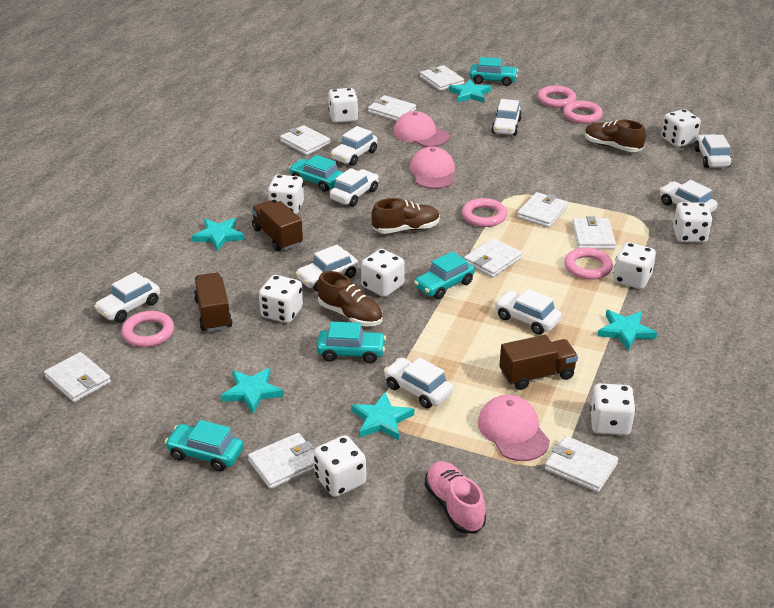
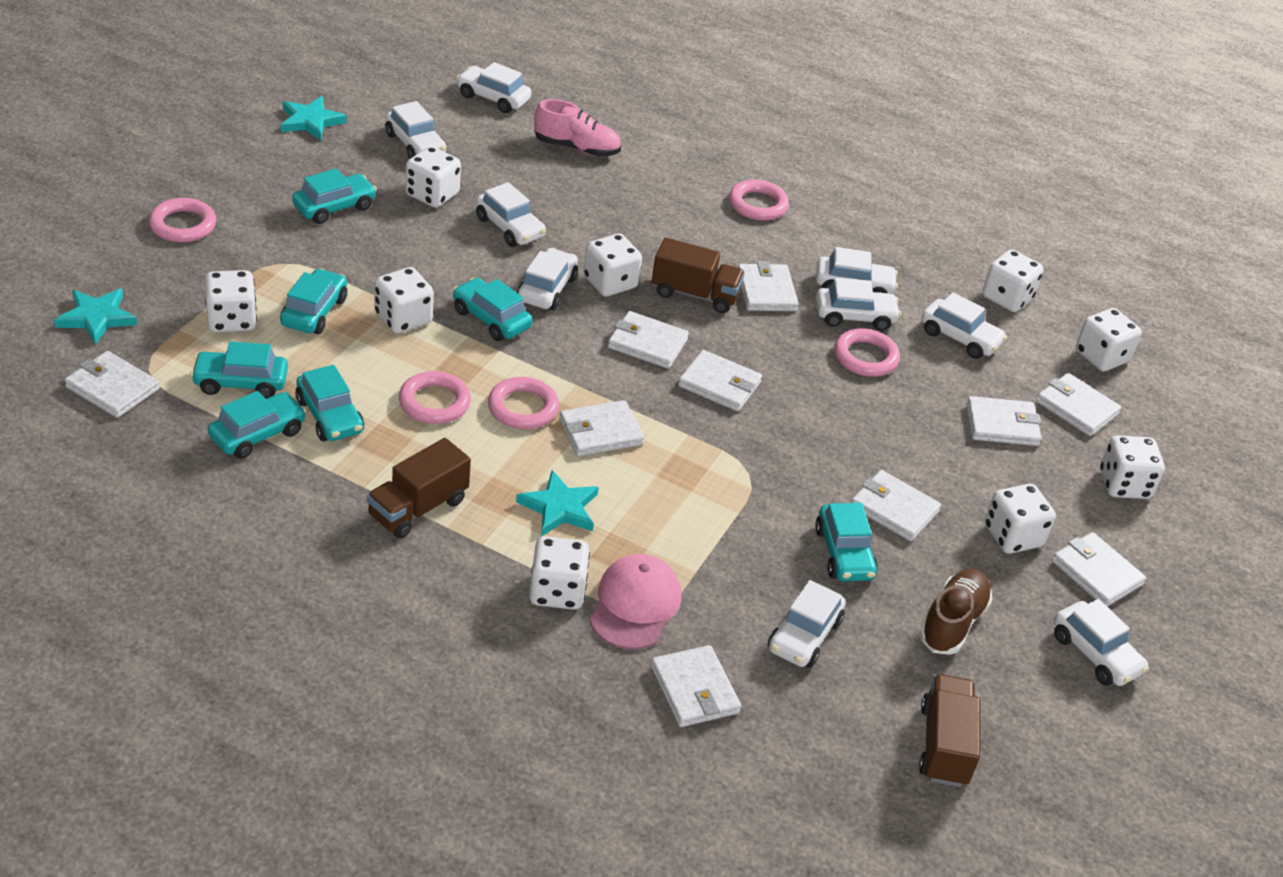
brown shoe: [317,271,383,327] [371,198,440,234] [585,120,646,152] = 3 -> [919,569,992,655] = 1
pink cap: [393,111,449,147] [410,147,455,189] [478,395,550,461] = 3 -> [589,554,682,649] = 1
turquoise car: [165,420,244,472] [289,155,343,192] [317,322,386,363] [414,251,475,299] [470,57,518,86] = 5 -> [190,342,288,399] [208,391,306,459] [280,268,347,334] [292,169,377,224] [295,365,364,441] [453,278,533,341] [815,503,878,581] = 7
turquoise star: [192,218,245,252] [221,368,284,414] [351,392,414,440] [449,79,491,103] [597,310,657,351] = 5 -> [54,289,137,345] [281,96,347,141] [516,470,599,537] = 3
white wallet: [44,352,111,402] [248,433,314,489] [280,125,330,155] [368,95,416,121] [420,65,464,91] [464,238,522,278] [517,192,568,228] [545,436,618,492] [572,216,616,249] = 9 -> [65,351,160,418] [559,400,644,456] [608,311,689,369] [651,645,741,727] [678,350,762,411] [738,261,798,311] [852,470,941,541] [966,396,1042,446] [1036,373,1121,436] [1052,532,1146,607] = 10

